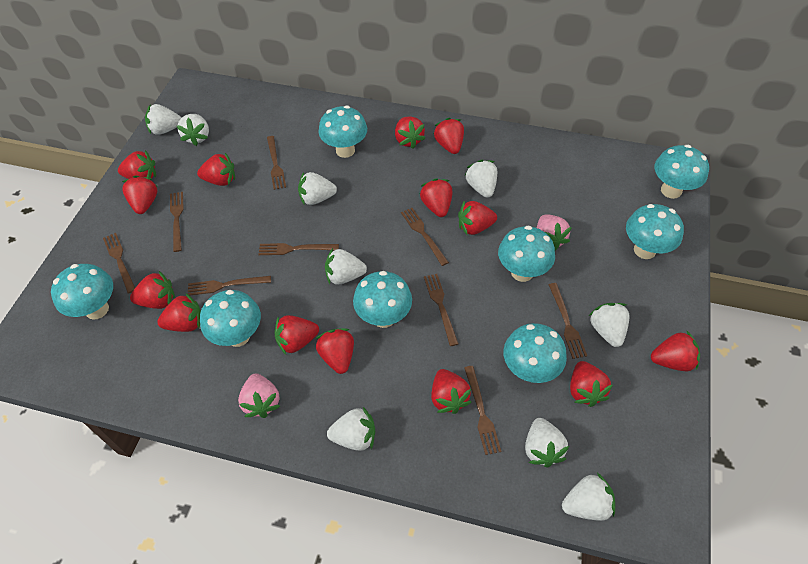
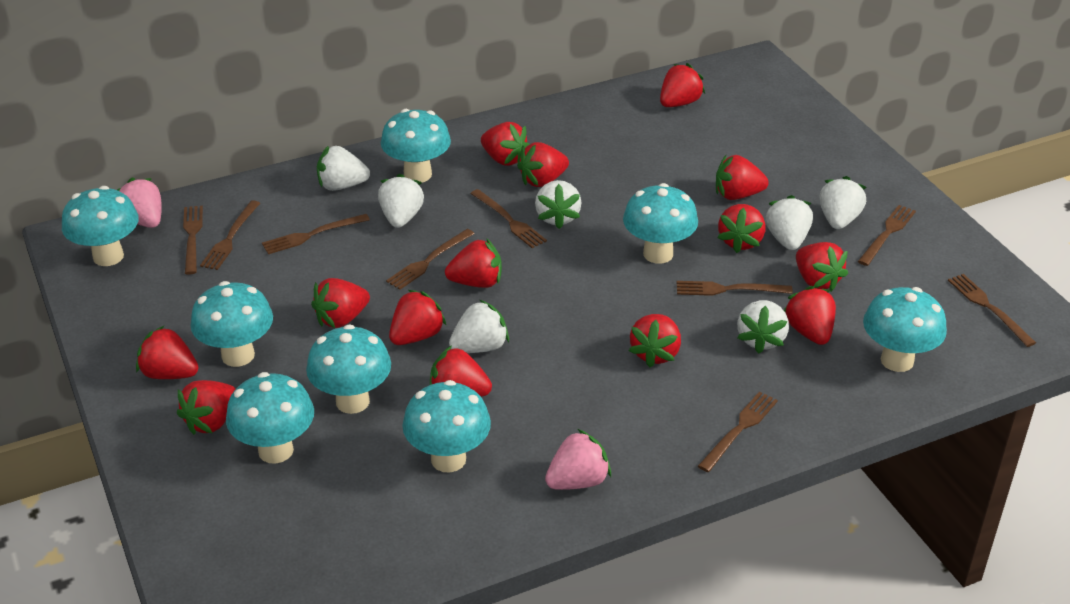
white strawberry: [145,104,182,135] [177,114,209,146] [298,172,337,205] [325,248,367,285] [327,407,375,451] [465,160,497,198] [525,418,569,468] [562,473,615,521] [589,303,630,347] = 9 -> [317,145,370,191] [378,174,424,228] [449,300,509,353] [535,180,581,229] [737,300,789,354] [766,195,813,250] [819,176,867,229] = 7

